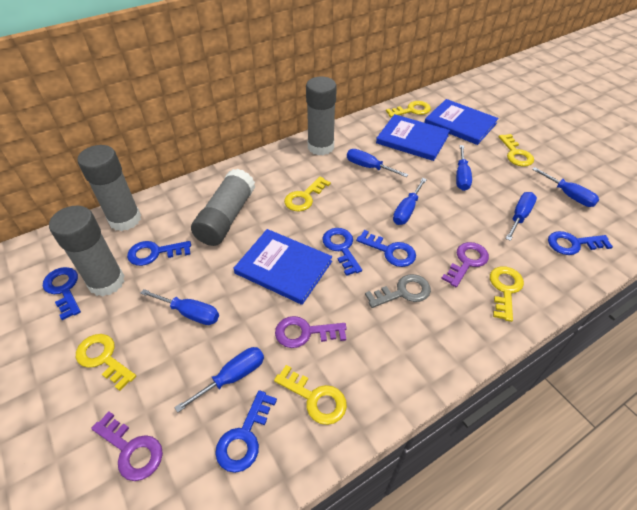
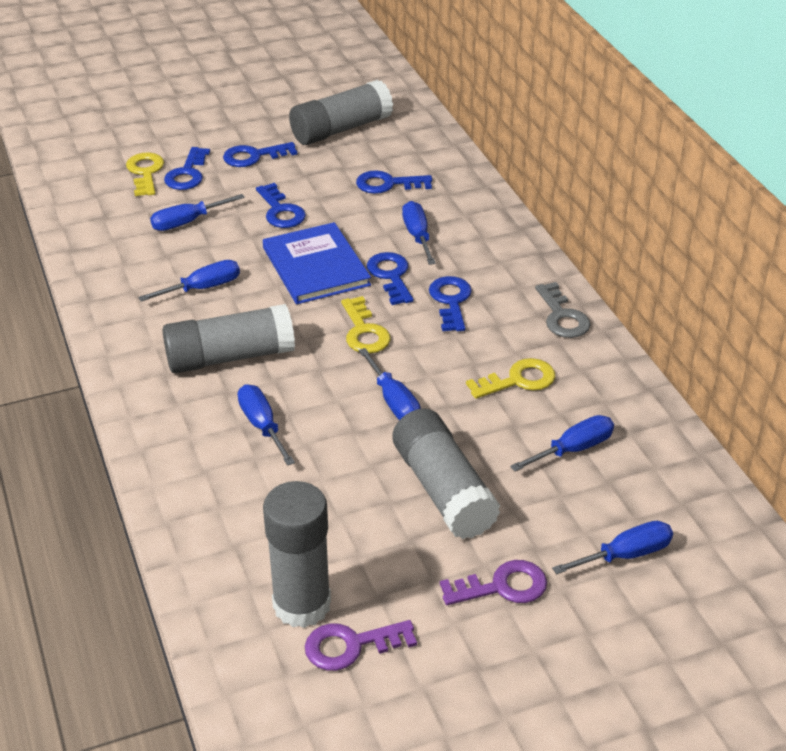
blue book: [234,229,332,305] [376,114,450,161] [424,99,499,145] = 3 -> [263,222,371,304] = 1
purple key: [91,411,163,481] [275,316,347,348] [441,242,489,287] = 3 -> [305,620,417,671] [440,560,547,605] = 2
yellow key: [76,334,136,391] [274,365,347,425] [284,177,331,211] [386,101,431,117] [490,266,524,322] [499,134,534,167] = 6 -> [126,153,164,196] [341,296,391,354] [466,358,555,399] = 3

